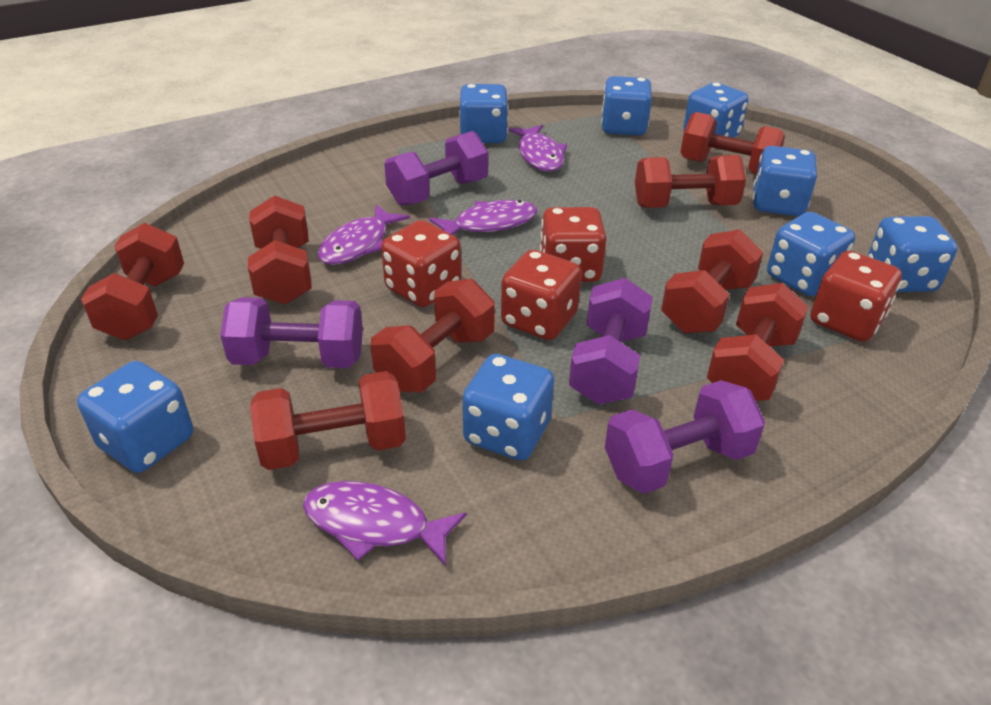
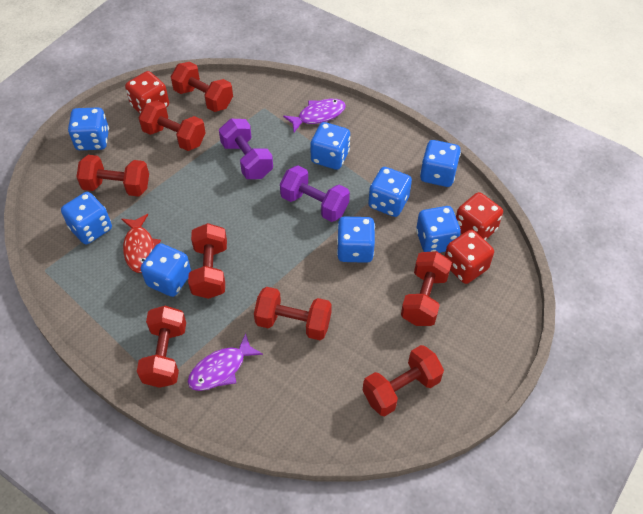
purple dumbbell: [220,297,363,368] [384,131,488,206] [569,278,653,405] [605,380,765,494] = 4 -> [219,119,273,179] [280,166,350,222] = 2
purple fish: [303,481,467,566] [318,204,410,265] [429,200,538,235] [509,125,567,172] = 4 -> [188,333,263,391] [283,99,346,132] = 2
red dice: [381,220,461,307] [501,250,582,340] [540,207,606,282] [811,251,902,342] = 4 -> [125,71,169,113] [445,230,494,284] [456,192,503,240] = 3
red fish: none = 0 -> [121,214,161,273] = 1

